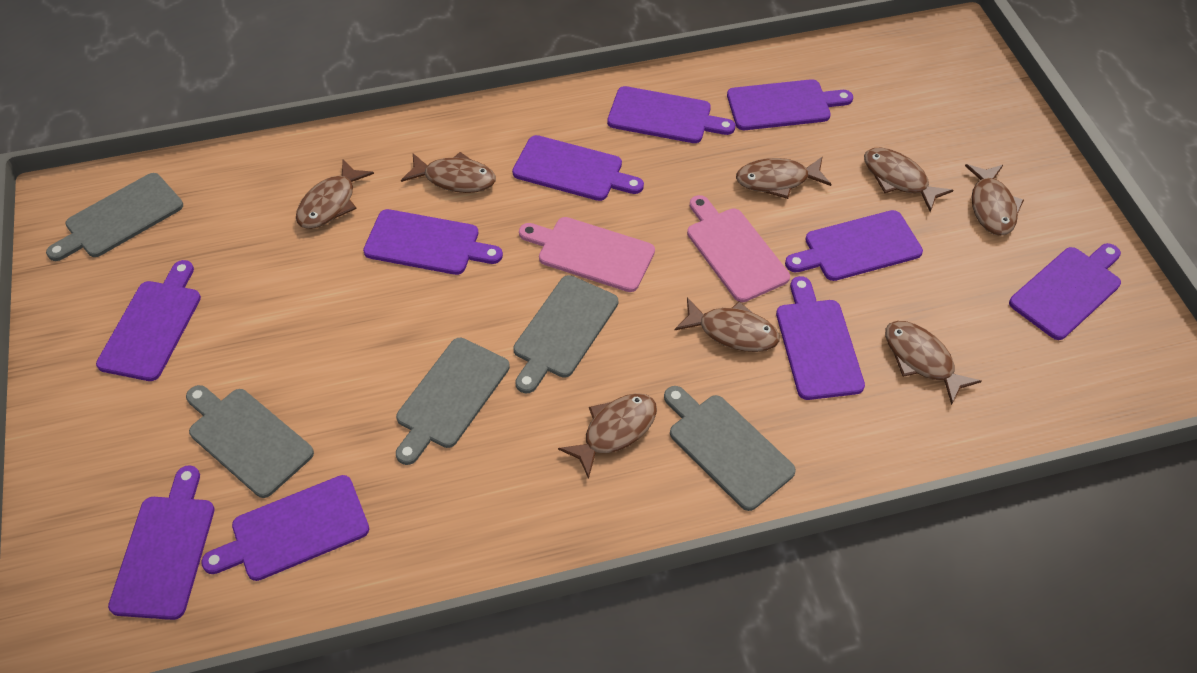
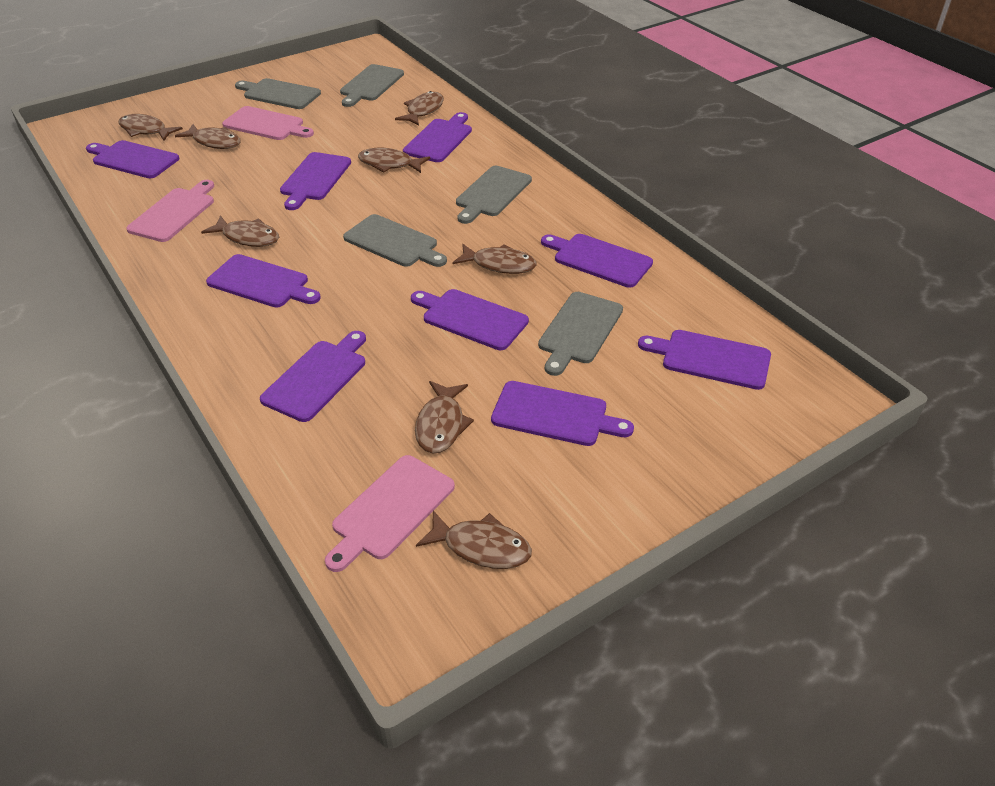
pink cutting board: [519,217,655,292] [687,195,790,302] = 2 -> [126,180,214,242] [222,106,314,140] [325,455,455,572] = 3
purple cutting board: [96,260,201,381] [108,465,215,620] [201,475,369,581] [363,209,503,275] [512,135,644,201] [607,86,735,143] [727,79,853,130] [776,276,865,400] [785,210,923,281] [1009,243,1121,340] = 10 -> [86,140,179,178] [206,254,321,308] [260,331,366,422] [280,152,351,210] [403,112,472,162] [411,289,529,350] [491,381,634,446] [541,234,653,288] [638,330,771,390] = 9

